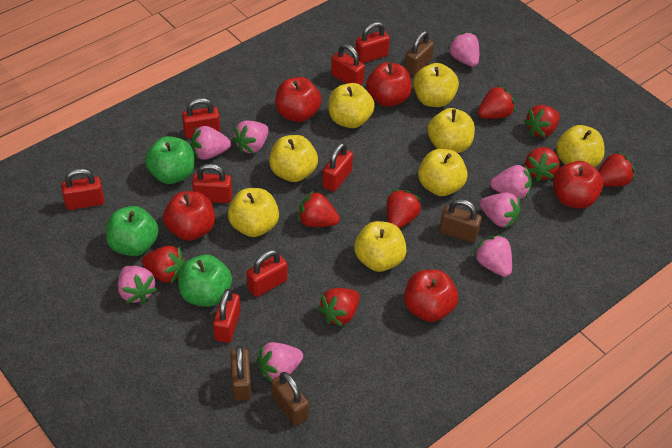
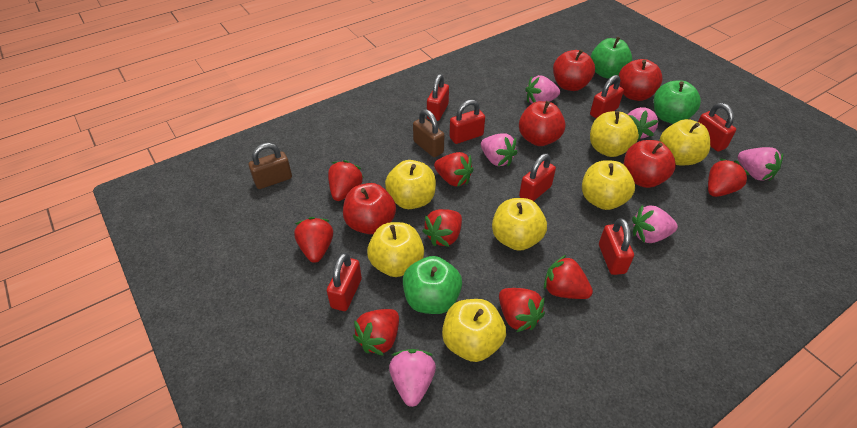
brown padlock: [230,346,251,401] [271,372,309,426] [404,31,434,76] [439,199,482,243] = 4 -> [249,143,292,189] [413,109,444,157] = 2
pink strawberry: [118,266,157,304] [191,126,231,160] [232,121,269,154] [257,342,303,382] [447,32,479,67] [473,235,512,277] [480,193,521,228] [490,165,532,199] = 8 -> [389,349,436,407] [481,133,517,166] [525,75,560,103] [628,107,658,140] [632,205,678,243] [738,147,783,181] = 6
red padlock: [61,168,104,210] [182,98,220,139] [192,164,232,203] [213,289,240,343] [247,250,287,297] [322,143,353,192] [331,44,365,85] [355,22,390,63] = 8 -> [327,253,362,311] [427,74,449,121] [449,100,485,144] [519,154,556,201] [590,75,624,118] [599,218,634,275] [698,103,736,151] = 7
yellow apple: [228,188,279,237] [269,135,318,182] [328,83,375,128] [354,221,407,272] [413,63,459,107] [418,149,468,196] [427,108,475,153] [556,125,605,168] = 8 -> [367,222,424,277] [385,160,436,209] [442,299,506,362] [492,198,547,251] [582,160,635,210] [590,111,639,157] [659,119,710,165] = 7

